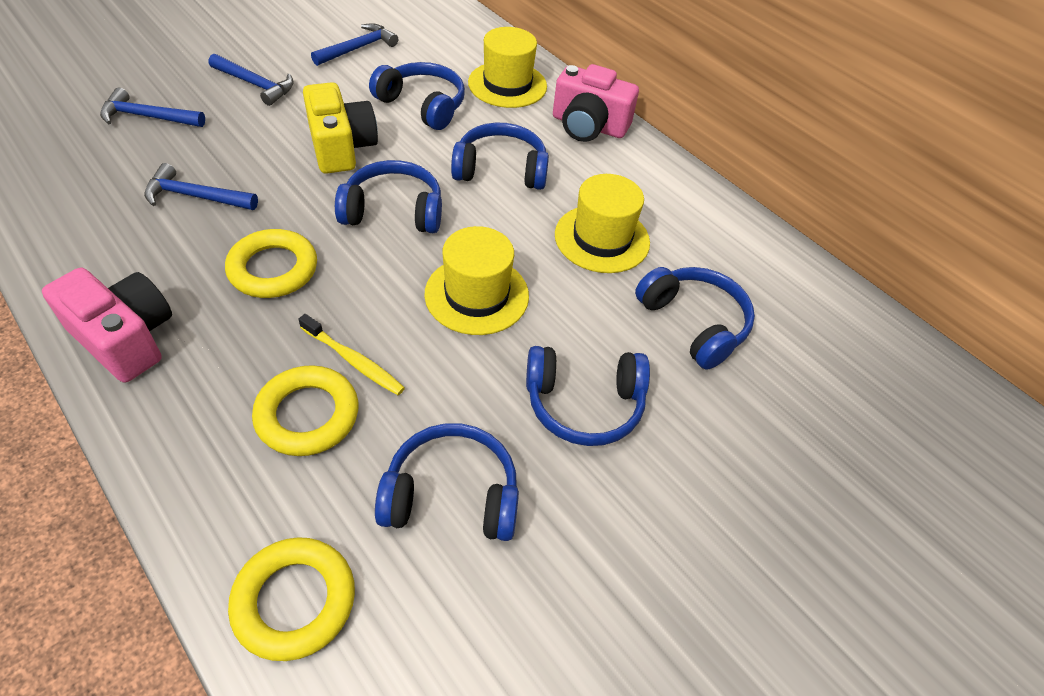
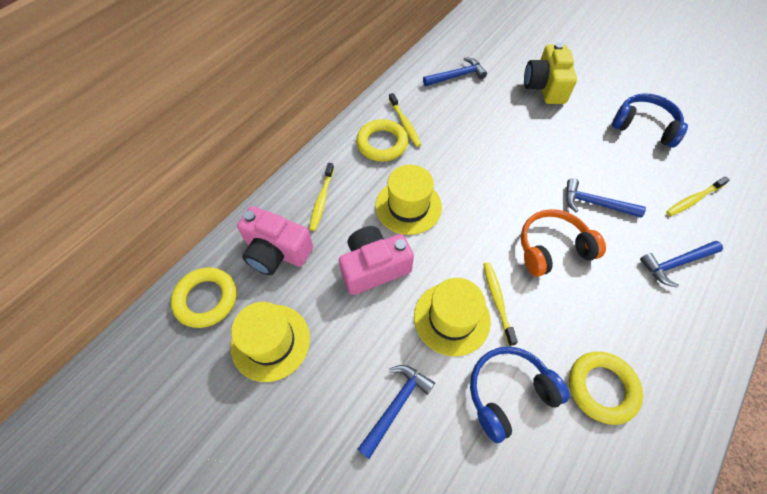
blue headphones: [335,160,442,233] [369,62,465,130] [375,423,519,541] [451,123,549,190] [526,346,650,446] [635,267,755,370] = 6 -> [470,346,570,443] [612,93,688,148] = 2
orange headphones: none = 0 -> [521,209,606,277] = 1
yellow toothbrush: [298,314,405,395] = 1 -> [309,163,334,231] [389,93,421,147] [483,262,518,346] [666,176,730,216] = 4

